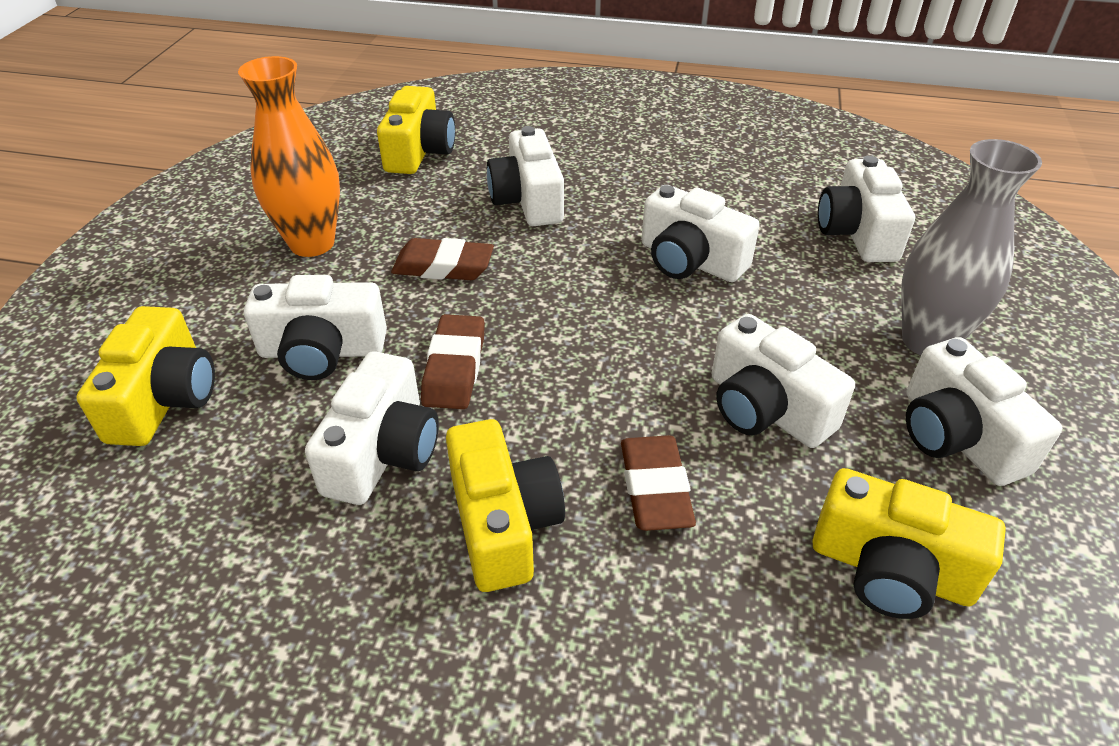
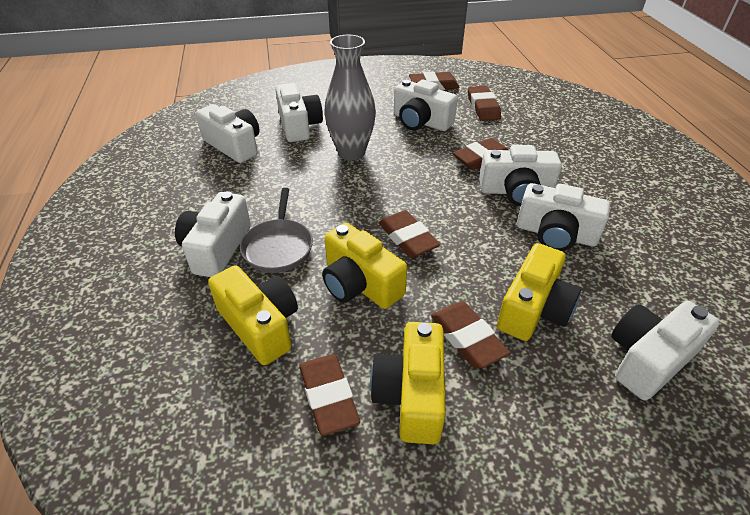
brown eraser: [391,238,494,280] [421,314,485,409] [621,435,696,531] = 3 -> [299,354,360,436] [378,210,441,258] [409,72,460,90] [431,302,510,368] [453,138,508,170] [468,86,501,121] = 6
grey pan: none = 0 -> [240,188,313,273] = 1
orange vase: [238,56,340,257] = 1 -> none = 0

